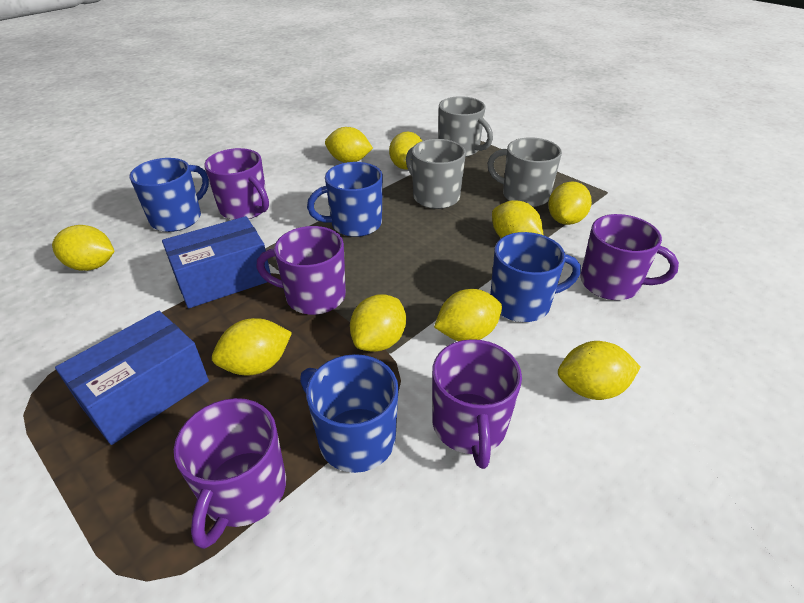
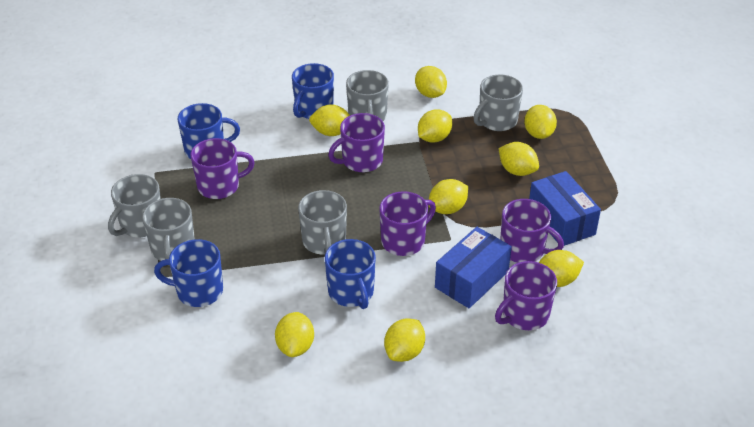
grey mug: [406,139,466,209] [438,96,493,157] [487,137,562,207] = 3 -> [108,174,161,237] [142,198,195,266] [298,190,347,255] [346,70,389,121] [473,74,523,131] = 5

